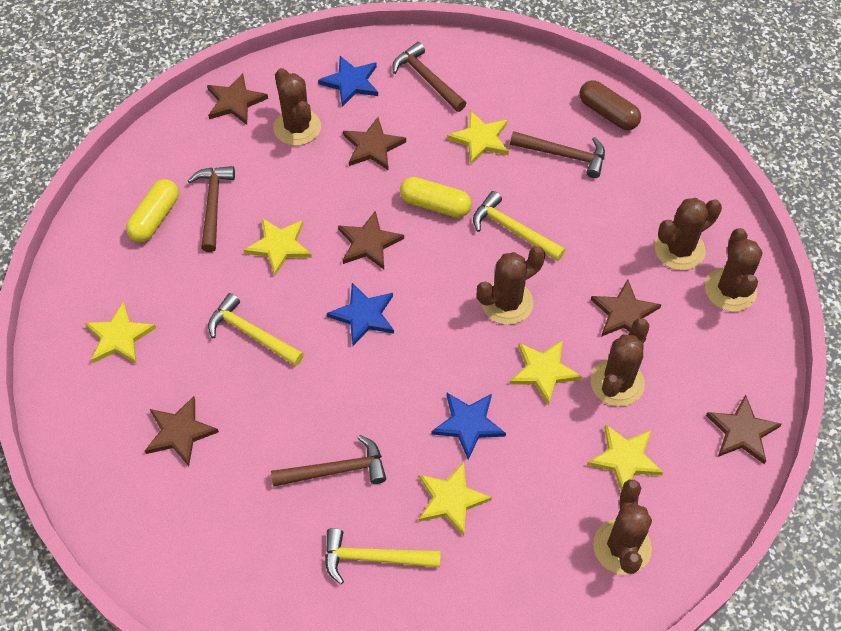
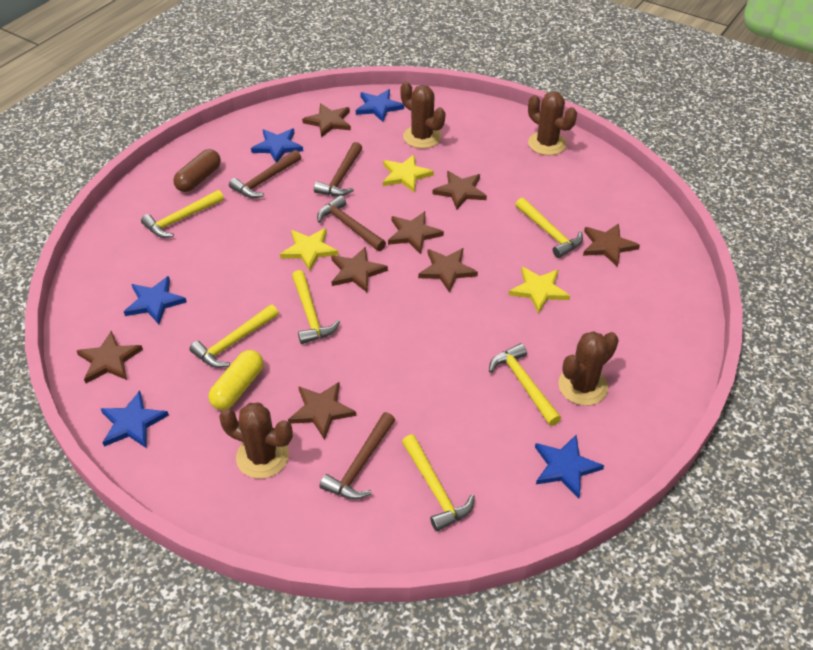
blue star: [318,56,378,107] [327,283,394,346] [432,393,506,460] = 3 -> [101,391,169,448] [124,276,187,324] [251,129,303,162] [356,89,404,122] [535,435,604,498] = 5
brown cactus: [274,68,321,146] [477,246,545,325] [591,318,649,406] [593,480,652,575] [655,198,722,270] [705,228,762,312] = 6 -> [219,403,293,479] [400,82,446,149] [528,91,577,155] [558,331,619,406] = 4
brown star: [145,396,219,466] [207,73,268,125] [338,210,404,269] [343,117,406,171] [591,279,662,342] [706,394,782,464] = 6 -> [77,331,143,383] [288,382,356,440] [302,103,351,138] [331,247,388,292] [388,211,444,254] [418,248,478,293] [432,171,487,210] [583,223,640,267] = 8
yellow capsule: [126,179,179,242] [400,177,472,218] = 2 -> [208,350,263,410] = 1
yellow hammer: [208,293,304,366] [325,528,441,584] [473,191,565,261] = 3 -> [141,190,224,238] [189,304,279,368] [292,270,340,344] [402,434,475,532] [489,343,561,426] [515,198,583,258] = 6
yellow star: [85,302,156,364] [244,218,312,276] [419,462,492,536] [447,111,509,164] [509,340,582,406] [587,424,664,491] = 6 -> [280,228,339,271] [383,155,434,193] [509,267,570,314] = 3

